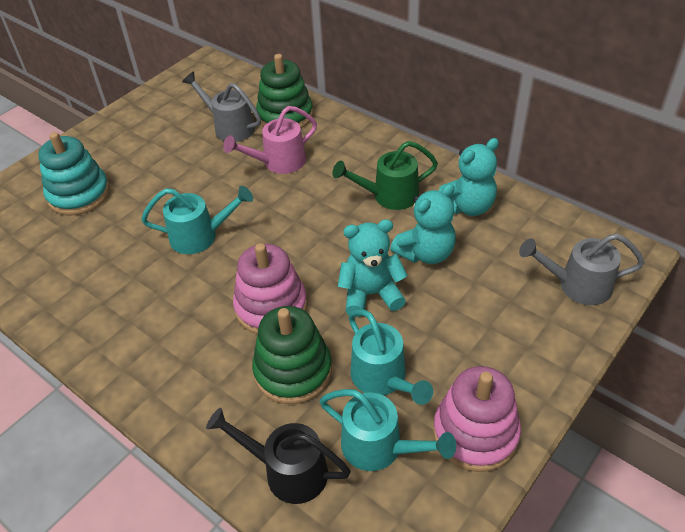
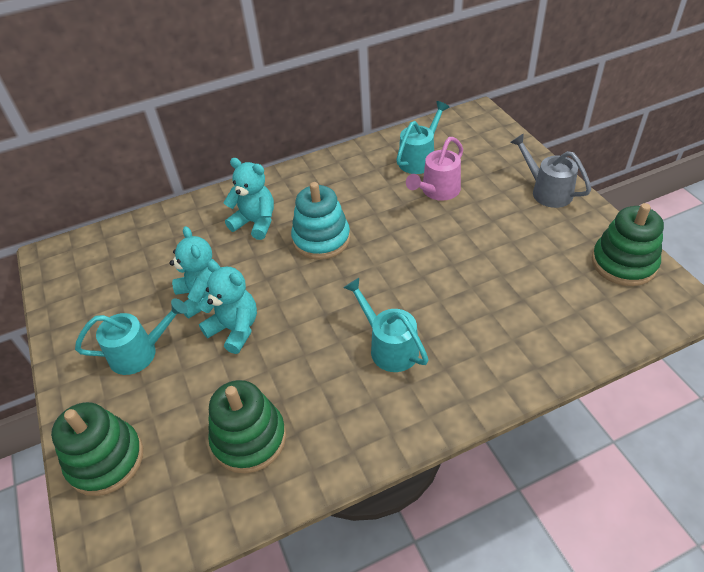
black watering can: [206,408,351,504] = 1 -> none = 0
green stacking toy: [252,306,332,404] [256,54,313,128] = 2 -> [51,402,143,496] [208,380,286,474] [592,203,664,286] = 3
green watering can: [332,141,438,210] = 1 -> none = 0
grey watering can: [182,72,261,142] [519,233,644,305] = 2 -> [510,133,591,208] = 1
pink stacking toy: [233,243,307,334] [433,366,521,472] = 2 -> none = 0

